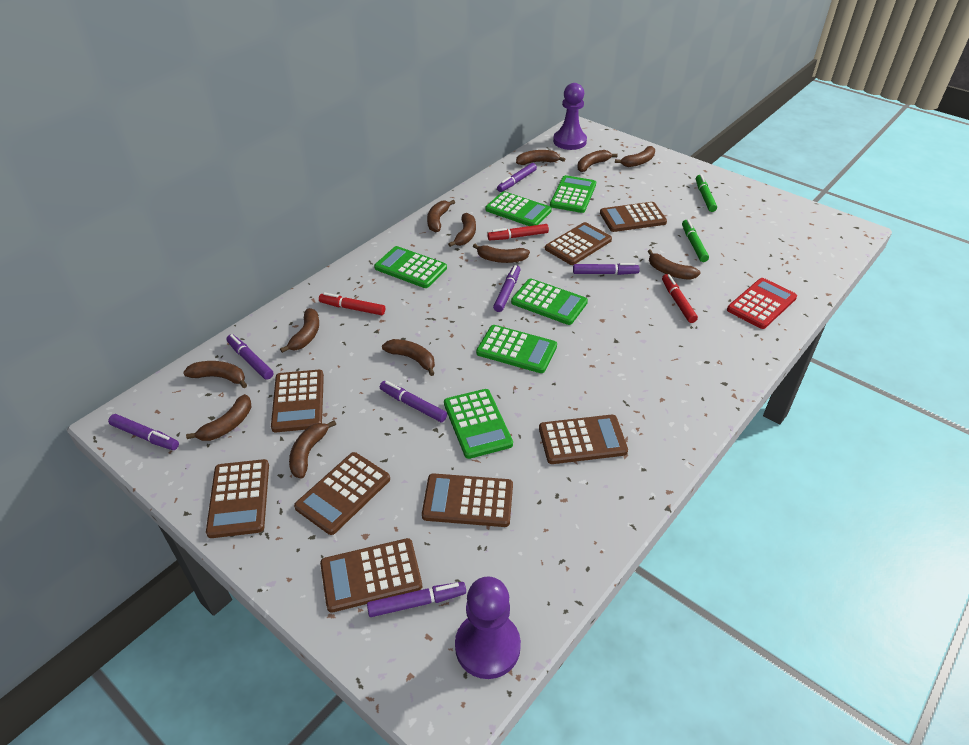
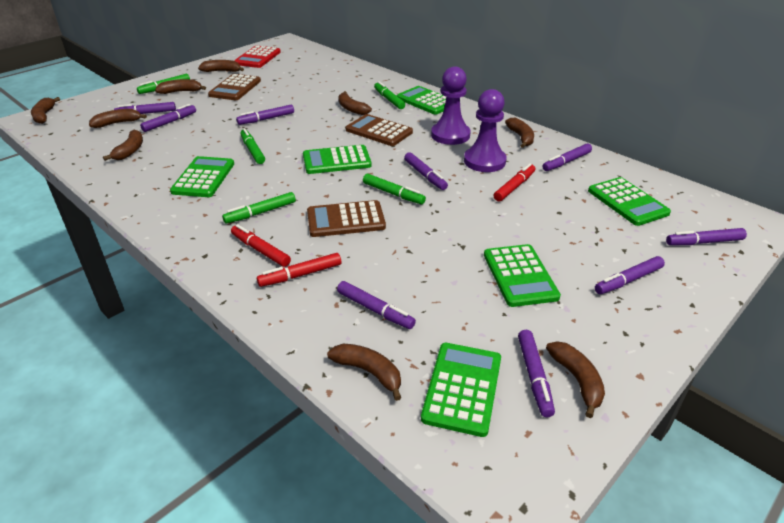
brown banana: [183,361,247,388] [186,394,251,441] [280,308,319,353] [289,420,336,479] [382,339,435,376] [427,200,455,232] [448,213,476,247] [473,244,530,263] [516,150,565,165] [577,150,618,172] [615,146,655,167] [648,249,701,280] = 12 -> [31,97,60,124] [89,109,147,128] [103,129,143,161] [155,79,206,94] [198,60,244,72] [327,344,401,401] [338,91,372,115] [505,118,534,148] [546,341,605,418] = 9
brown calculator: [206,459,269,538] [271,370,324,432] [294,452,390,535] [320,538,422,613] [422,473,513,527] [539,415,628,464] [545,222,612,265] [600,202,667,232] = 8 -> [208,74,261,100] [307,200,386,237] [346,114,413,146] = 3
green marker: [682,219,709,262] [696,174,717,212] = 2 -> [137,74,190,94] [222,192,296,224] [240,128,265,164] [363,174,426,204] [374,81,405,109] = 5
purple marker: [108,414,179,450] [226,334,273,380] [367,582,466,617] [380,381,447,422] [493,265,521,312] [497,163,537,192] [573,263,640,275] = 7 -> [114,102,176,114] [140,104,196,132] [236,105,294,125] [337,281,416,329] [404,152,448,190] [518,330,555,417] [542,143,592,171] [595,256,665,294] [666,228,747,245] = 9

